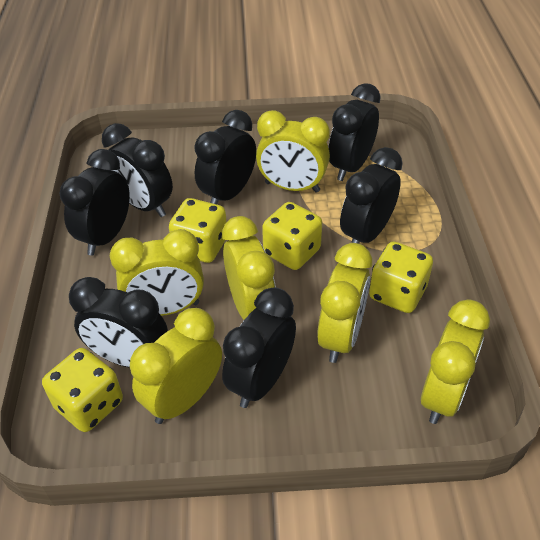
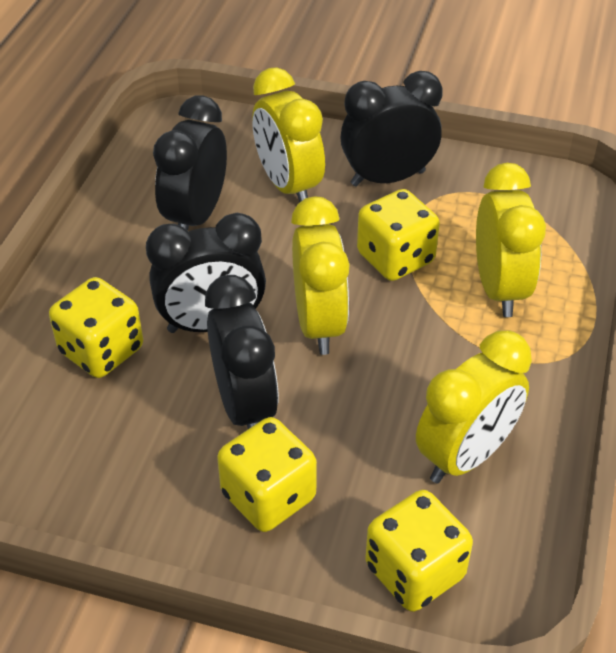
black clock: [59,149,130,255] [69,277,168,368] [102,123,173,217] [195,110,256,204] [222,287,296,408] [328,83,381,181] [340,147,403,244] = 7 -> [146,213,266,333] [153,96,227,230] [205,275,279,429] [340,71,443,186] = 4
yellow clock: [110,229,204,316] [130,308,222,424] [222,216,276,320] [256,110,330,193] [317,243,372,363] [421,299,490,424] = 6 -> [253,67,325,202] [291,197,350,355] [416,330,532,483] [476,163,546,317] = 4

